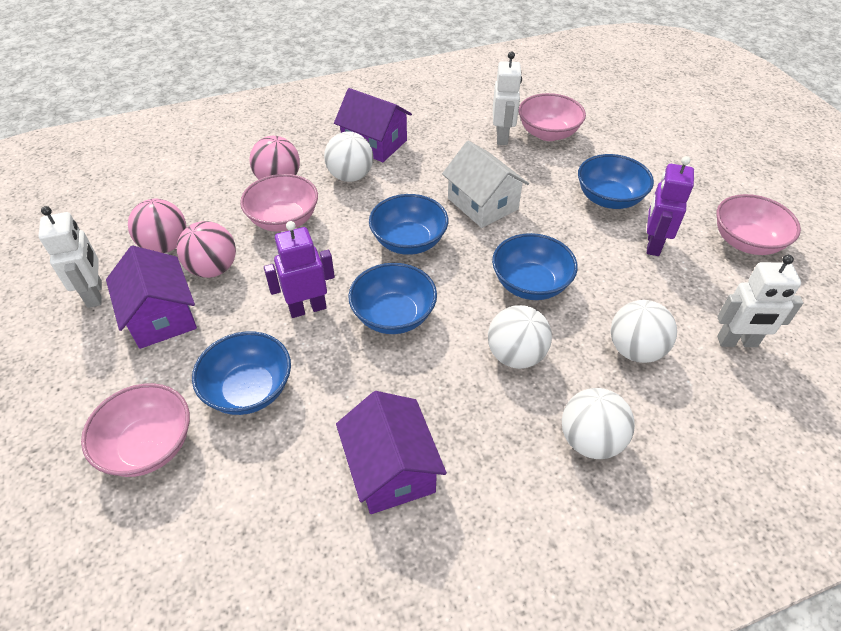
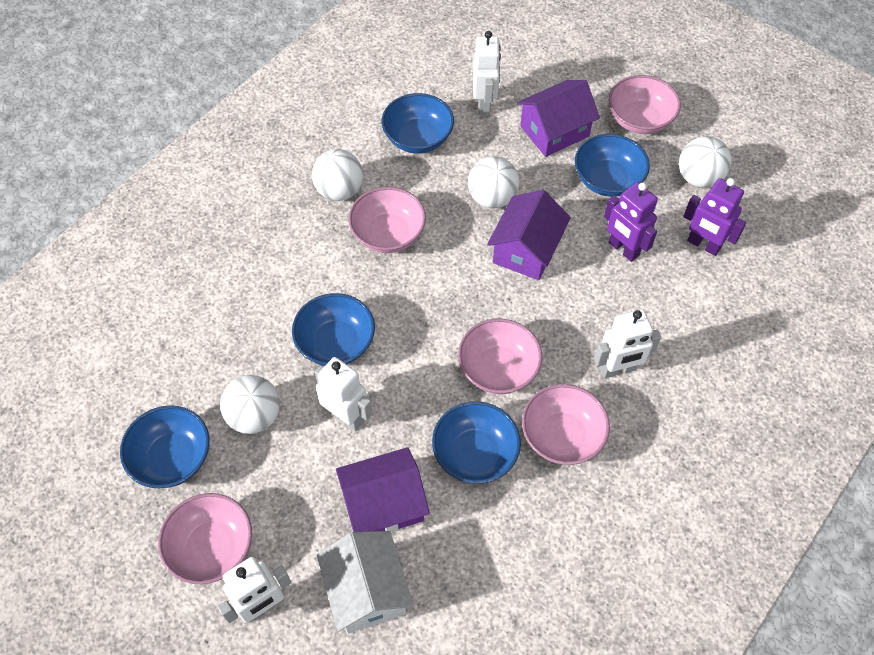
pink ball: [128,199,186,253] [177,221,236,278] [249,136,300,179] = 3 -> none = 0
pink bowl: [81,383,190,477] [240,174,318,232] [519,93,586,141] [716,194,801,255] = 4 -> [158,493,252,584] [348,187,426,253] [458,319,542,394] [522,384,610,465] [609,75,681,134] = 5
white robot: [38,206,102,308] [493,52,522,145] [717,255,803,347] = 3 -> [218,557,291,623] [315,357,373,431] [473,31,501,115] [594,309,661,378] = 4

